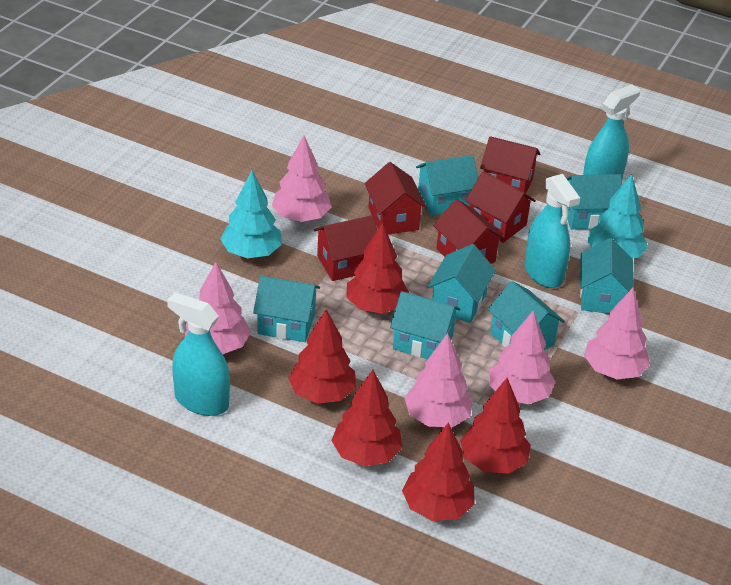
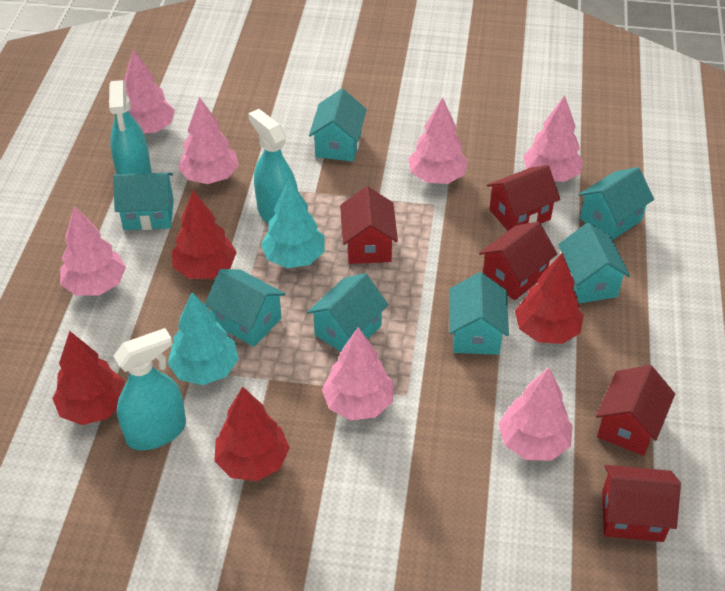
pink tree: [185,262,251,354] [272,136,332,222] [404,333,473,427] [489,310,556,404] [584,288,650,380] = 5 -> [60,206,126,296] [124,49,175,134] [178,97,239,184] [322,327,393,420] [408,97,468,184] [498,368,573,461] [523,95,583,182] = 7
red tree: [288,309,356,404] [331,370,402,466] [346,223,409,314] [402,423,475,521] [460,378,531,474] = 5 -> [52,331,125,425] [172,190,237,279] [214,387,290,481] [515,253,584,344] = 4

